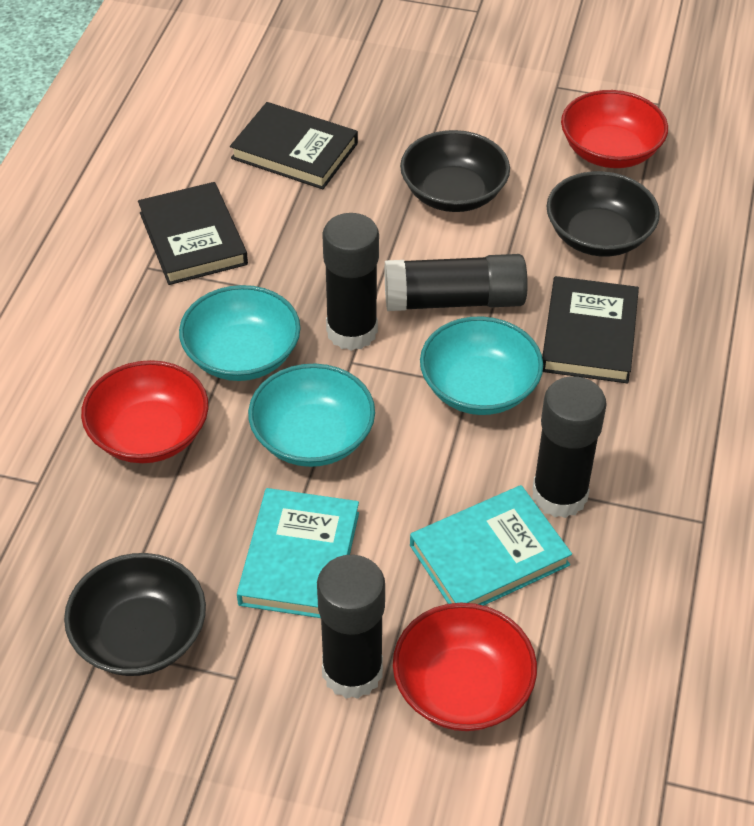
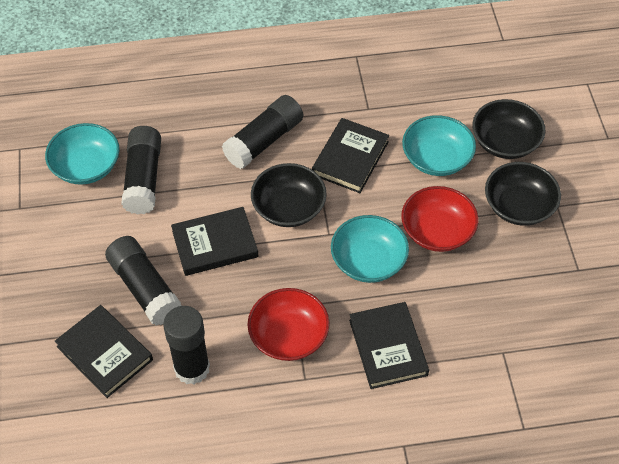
black book: [138,182,248,285] [230,102,358,189] [542,276,639,383] = 3 -> [54,305,153,398] [171,207,259,276] [312,118,389,193] [349,302,429,389] = 4
red bowl: [81,360,209,463] [393,603,537,731] [561,90,668,168] = 3 -> [247,288,330,361] [401,186,478,252] = 2
turquoise book: [237,488,359,618] [410,485,572,606] = 2 -> none = 0

